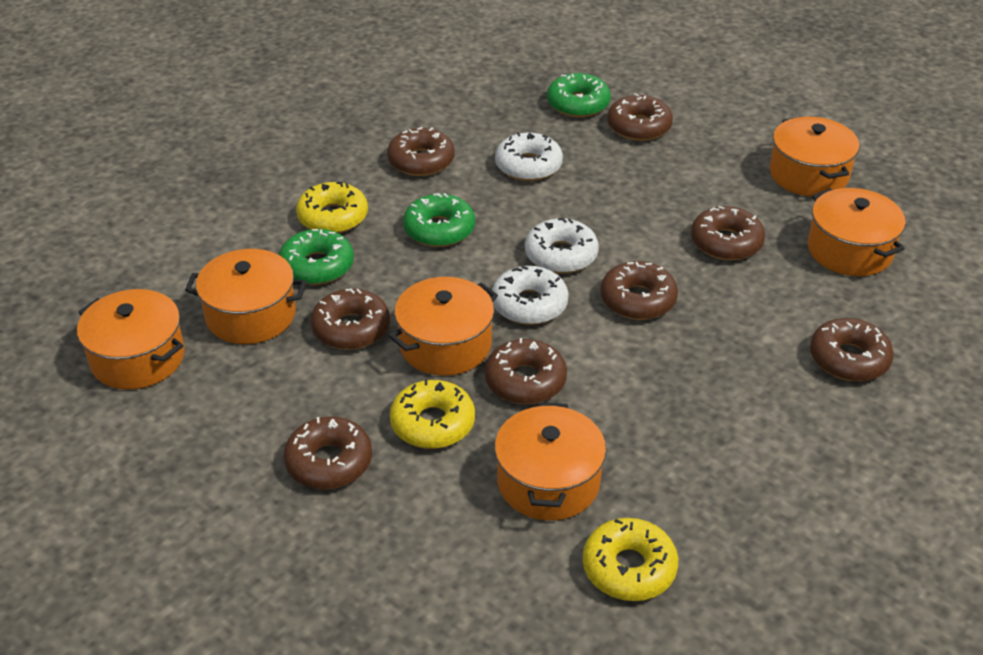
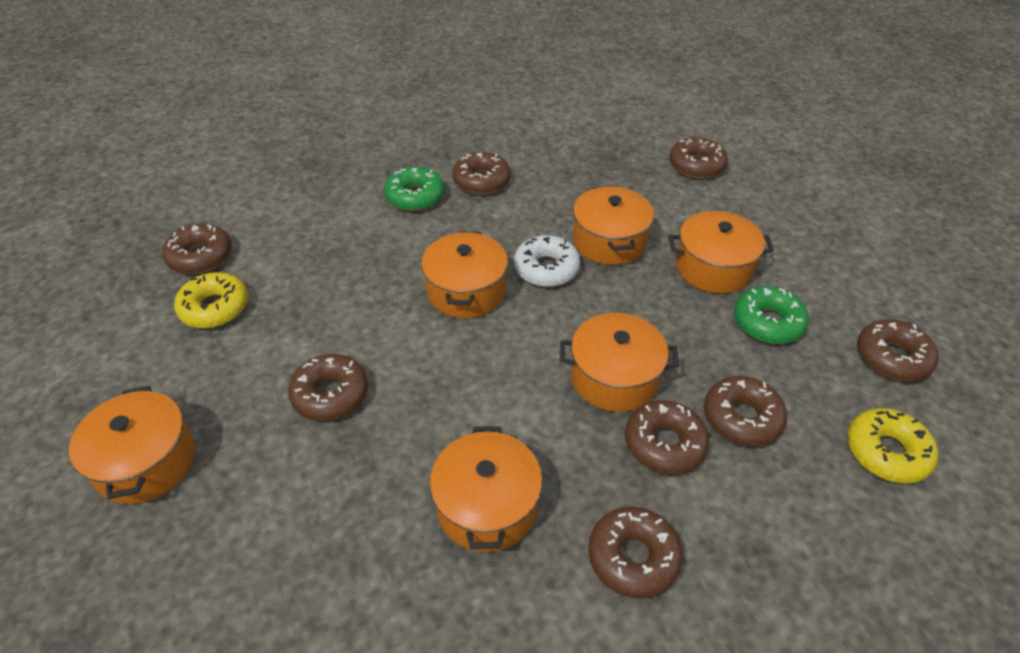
green donut: [279,229,354,285] [403,193,475,247] [547,73,611,117] = 3 -> [384,167,445,211] [734,286,809,344] = 2
white donut: [491,266,569,325] [495,132,563,181] [525,218,599,274] = 3 -> [514,235,580,287] = 1
yellow donut: [296,182,368,233] [390,379,475,449] [583,518,678,601] = 3 -> [174,272,248,329] [847,408,938,484] = 2

